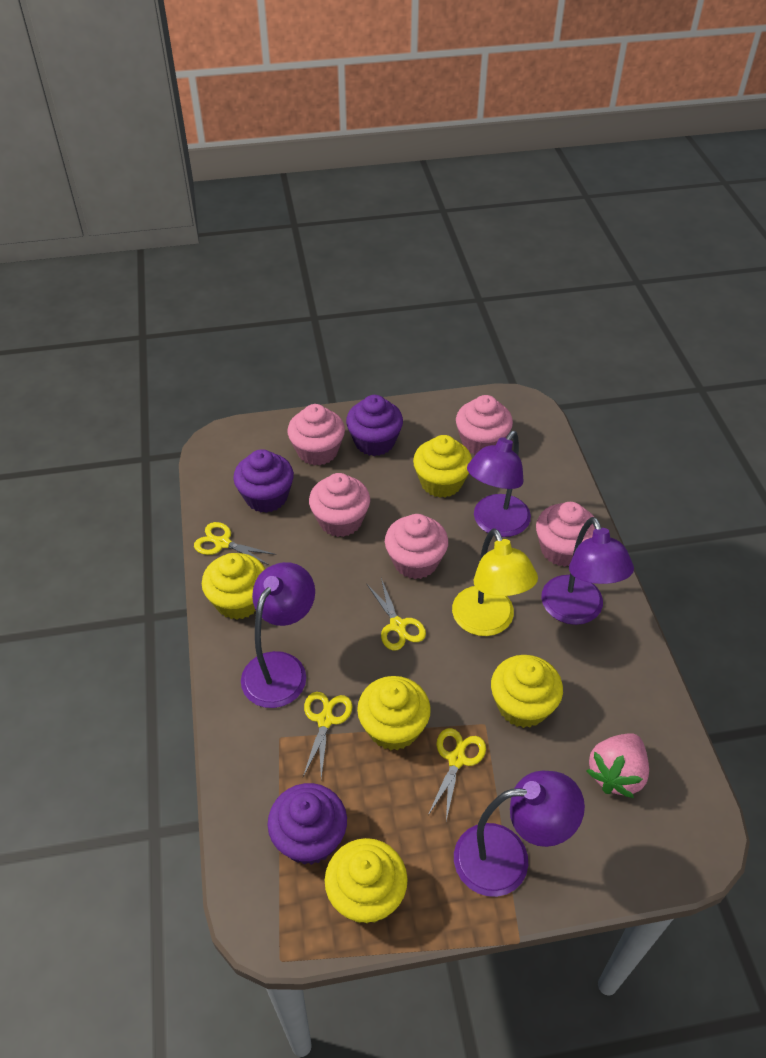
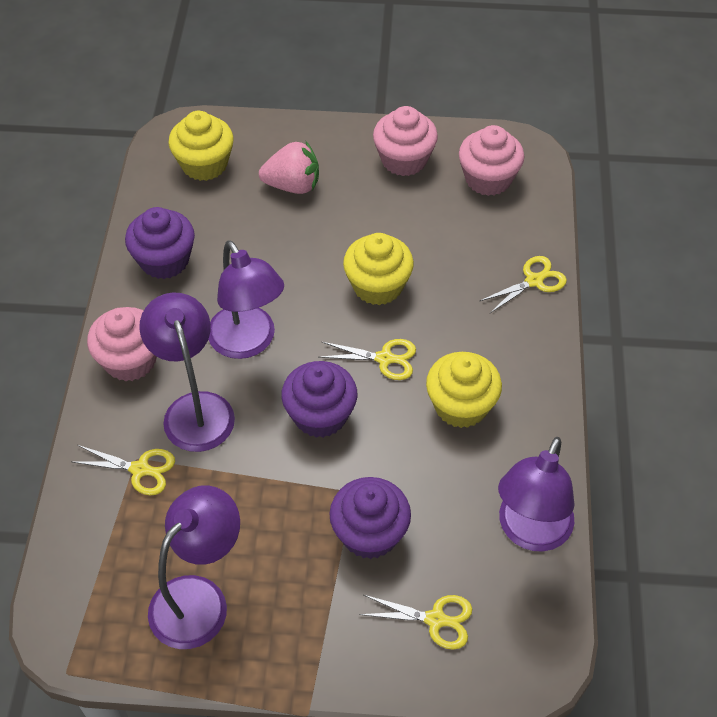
pink cupcake: [288,404,345,466] [309,473,370,537] [385,514,448,579] [456,395,513,455] [536,502,595,567] = 5 -> [87,307,157,382] [373,106,438,176] [459,125,524,196] = 3
yellow cupcake: [202,553,265,620] [325,838,408,924] [357,676,431,750] [413,435,472,498] [491,655,563,728] = 5 -> [168,111,234,181] [343,233,414,305] [426,352,502,428] = 3
yellow lamp: [452,528,538,636] = 1 -> none = 0

